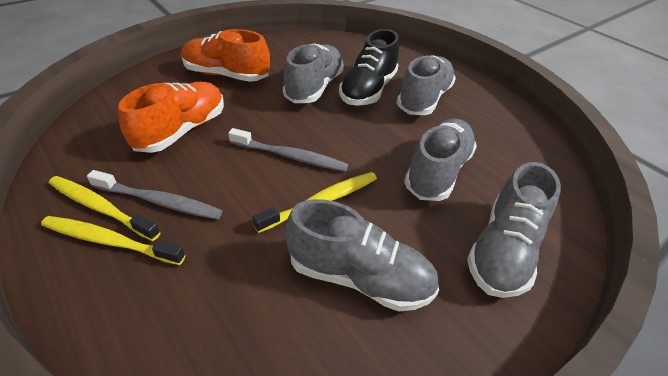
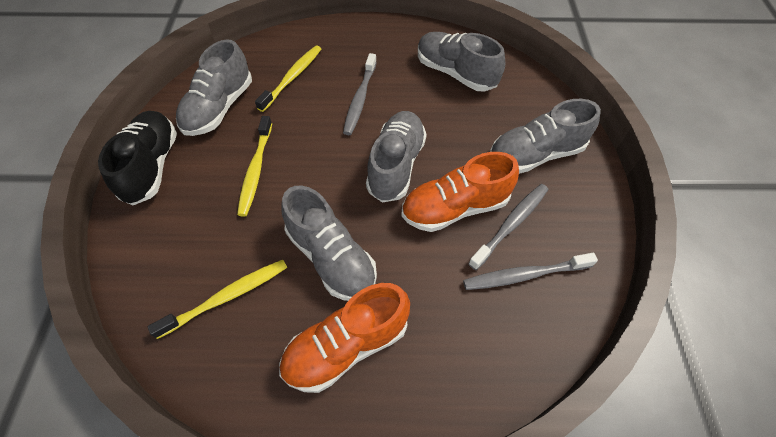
grey toothbrush: [87,170,223,219] [228,128,348,172] = 2 -> [343,53,377,135] [463,253,598,290] [468,184,548,270] = 3

